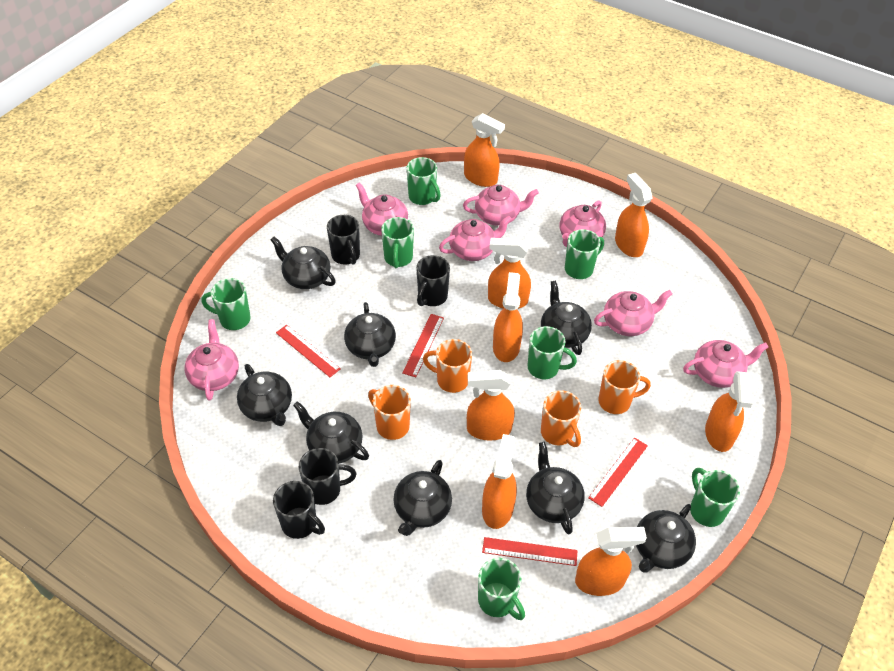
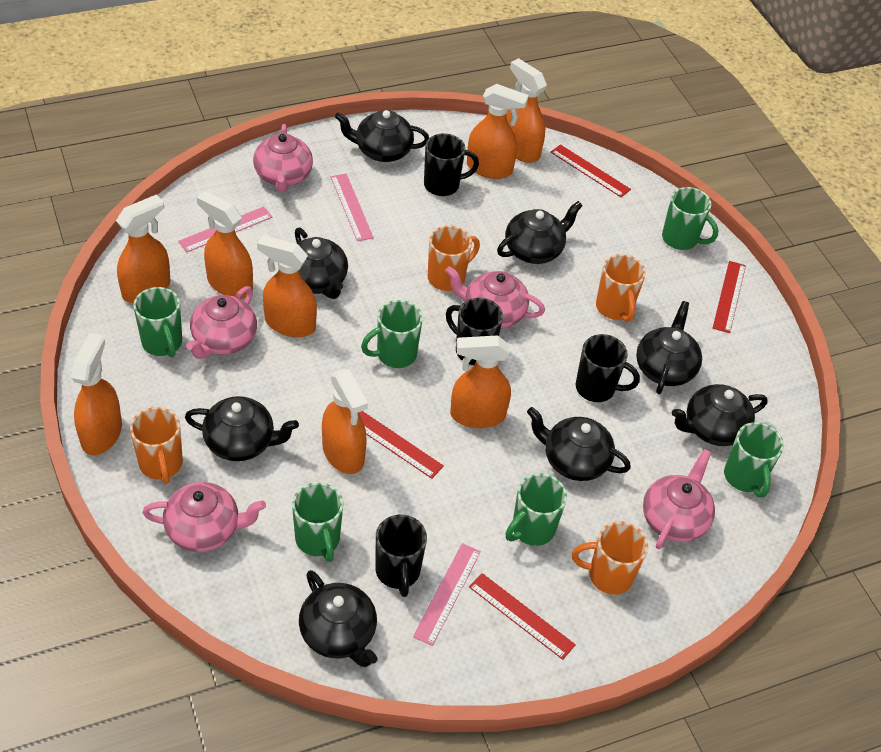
green mug: [201,278,251,330] [381,217,414,268] [407,157,441,205] [478,558,525,620] [528,326,577,379] [565,229,604,279] [690,468,740,527] = 7 -> [133,287,182,357] [292,482,343,562] [361,300,423,368] [506,473,567,546] [662,187,718,250] [724,422,784,497] = 6
pink ruler: none = 0 -> [178,206,272,253] [331,174,374,241] [413,543,481,646] = 3
pink teapot: [184,319,239,401] [356,182,408,236] [439,216,512,261] [463,185,539,226] [560,200,606,247] [594,290,673,336] [683,340,769,388] = 7 -> [143,482,266,552] [186,286,257,359] [253,124,313,192] [445,266,545,328] [643,449,715,549] = 5

